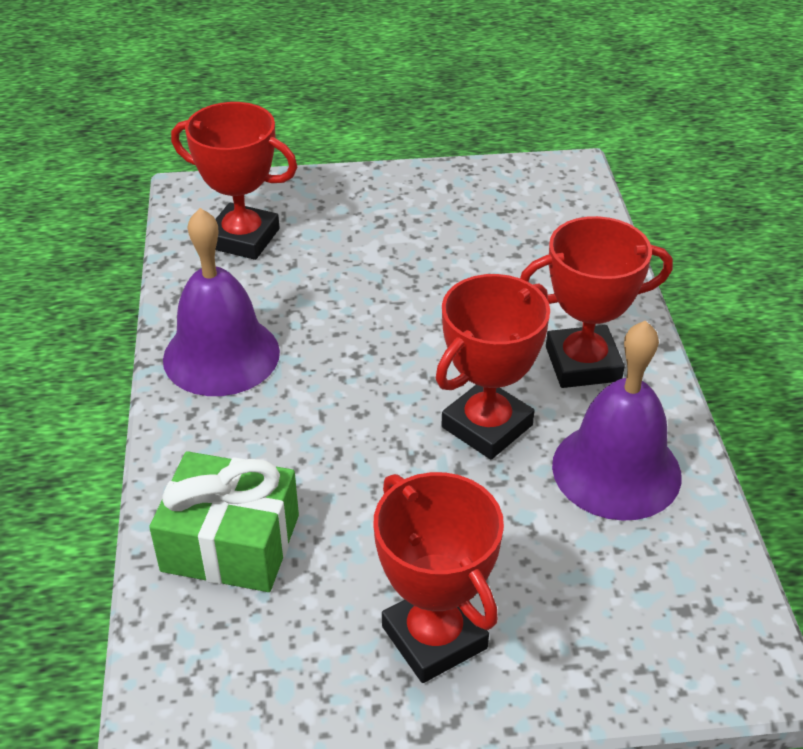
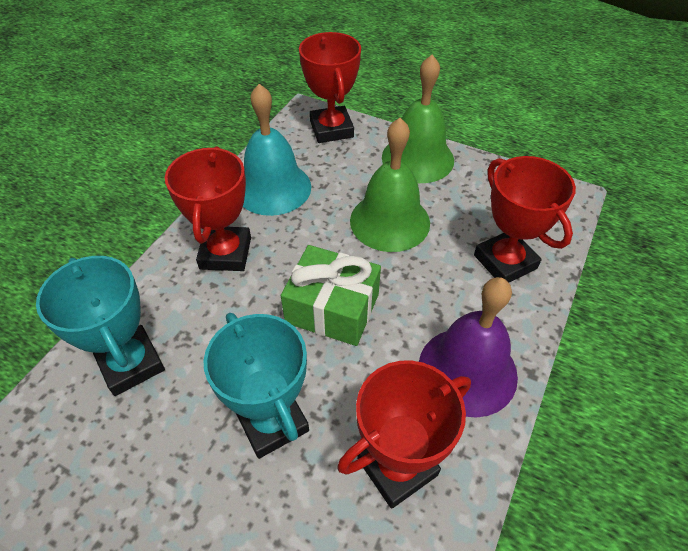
green bell: none = 0 -> [350,118,430,252] [382,55,454,183] = 2
purple bell: [163,208,280,396] [552,320,682,521] = 2 -> [419,277,518,418] = 1
turquoise bell: none = 0 -> [243,84,311,216] = 1
turquoise trophy: none = 0 -> [36,256,165,396] [203,313,309,459] = 2

